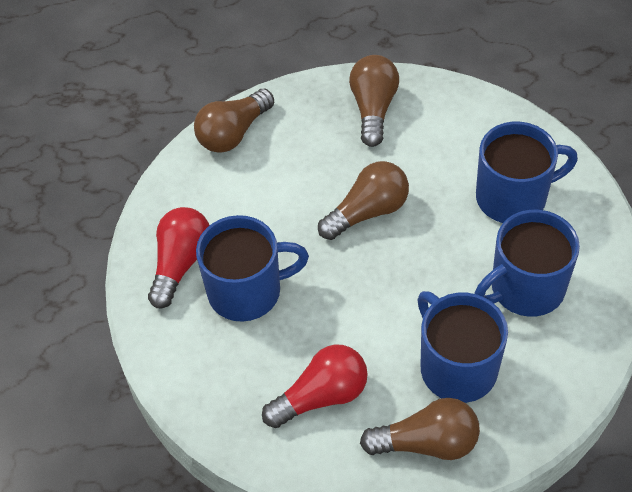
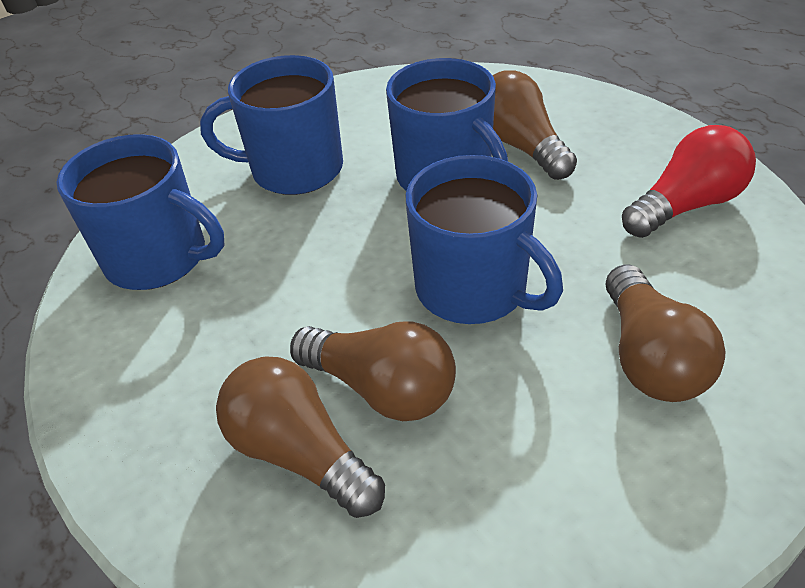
red light bulb: [148,207,210,308] [262,345,368,428] = 2 -> [622,125,756,238] = 1

